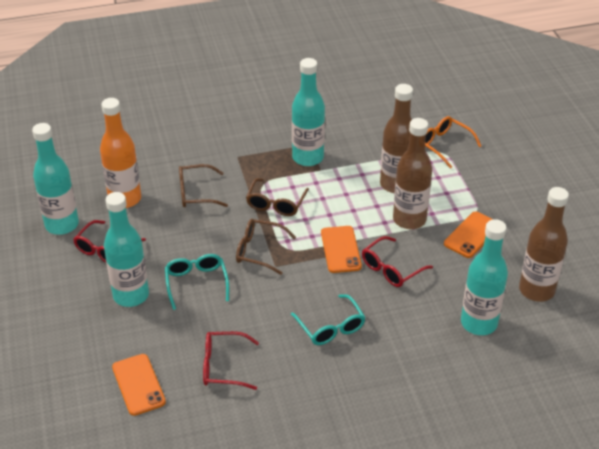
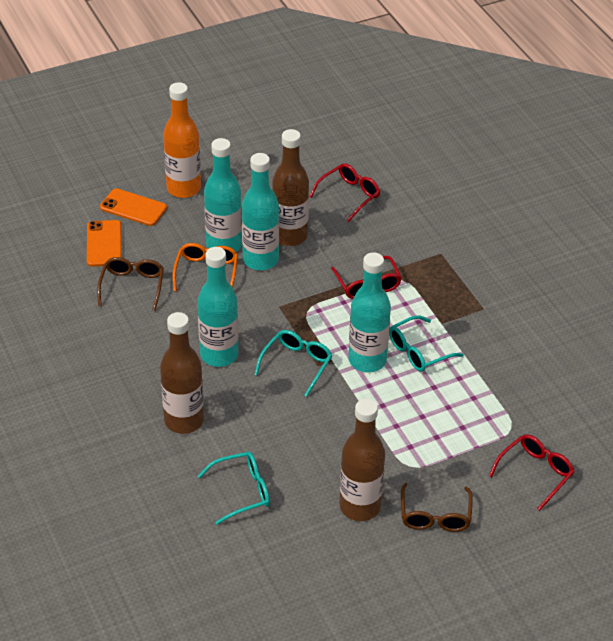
brown glasses: [179,164,228,207] [236,219,296,275] [246,178,309,216] = 3 -> [97,257,164,311] [401,483,473,532] = 2
orange phone: [112,354,166,416] [321,226,362,273] [444,211,493,258] = 3 -> [87,220,122,267] [100,188,167,226] = 2
turquoise glasses: [165,254,229,310] [291,294,366,345] = 2 -> [198,452,270,525] [254,330,333,397] [389,315,464,372] = 3

